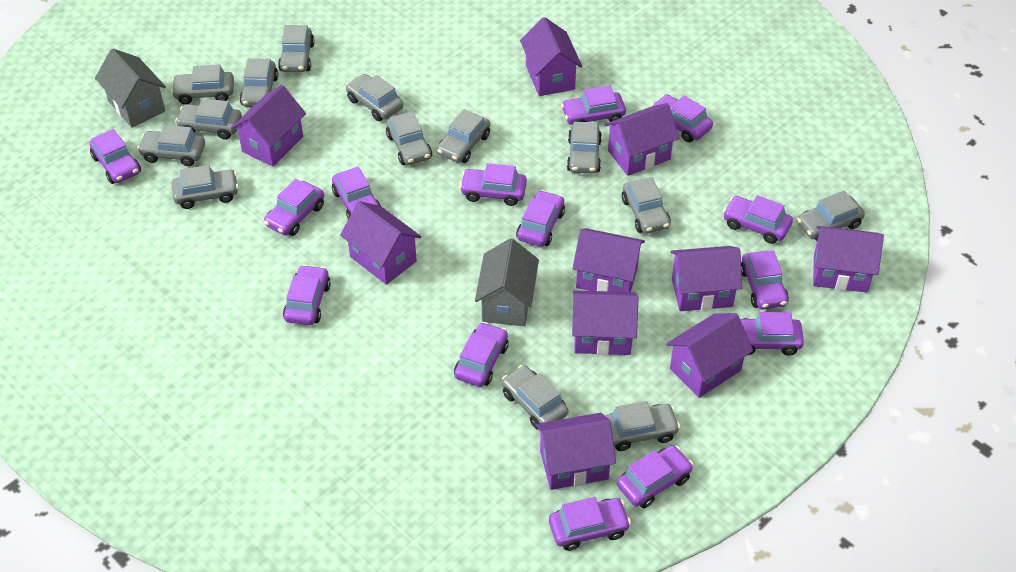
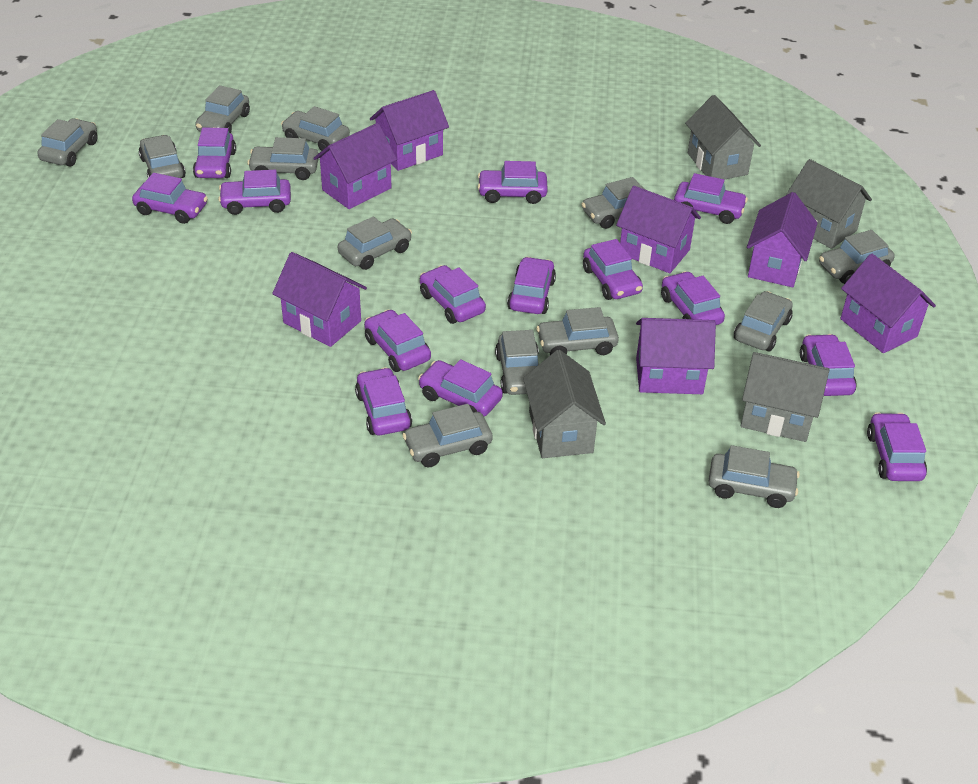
grey car: [137,125,205,166] [171,65,234,104] [172,165,239,209] [175,98,242,140] [240,58,278,107] [278,25,314,72] [346,74,403,121] [386,111,432,165] [437,109,490,163] [502,365,568,430] [567,122,602,174] [605,401,680,451] [622,177,671,234] [797,190,865,241] = 14 -> [37,118,97,166] [139,135,186,178] [195,85,250,133] [247,137,319,180] [281,106,350,151] [338,216,412,270] [402,404,493,467] [495,330,539,395] [536,307,619,355] [582,177,644,229] [709,445,800,508] [734,291,793,351] [819,230,895,284] = 13
grey house: [95,49,166,128] [475,238,539,326] = 2 -> [523,350,606,458] [685,95,761,179] [741,352,829,442] [786,159,872,249] = 4
purple house: [231,85,306,167] [340,201,421,285] [520,17,582,96] [536,413,616,490] [572,290,639,355] [573,228,645,292] [604,103,679,176] [666,313,753,398] [671,246,742,311] [813,226,884,292] = 10 -> [272,252,367,347] [313,123,397,209] [370,90,449,171] [616,186,701,273] [636,318,716,394] [747,192,818,287] [840,254,936,353] = 7

